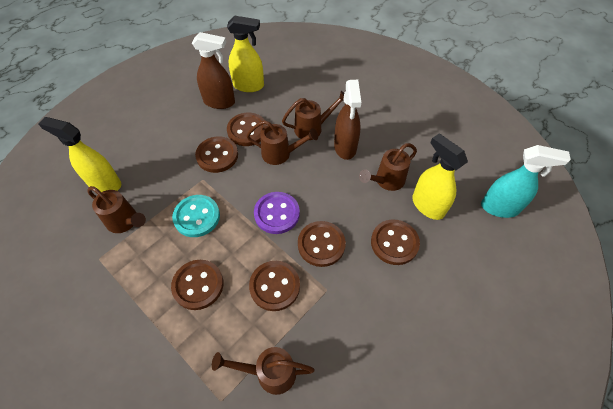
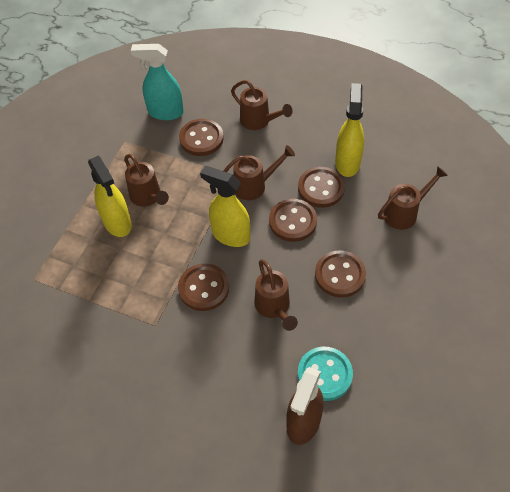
brown button: [171,260,223,310] [195,136,238,173] [227,113,267,146] [249,261,300,311] [298,221,346,267] [371,219,420,265] = 6 -> [178,263,229,311] [179,119,224,156] [269,199,317,242] [298,167,345,208] [315,250,366,298] = 5
brown spray bottle: [192,32,235,109] [334,80,361,160] = 2 -> [286,367,324,445] = 1
purple button: [254,192,300,234] = 1 -> none = 0

